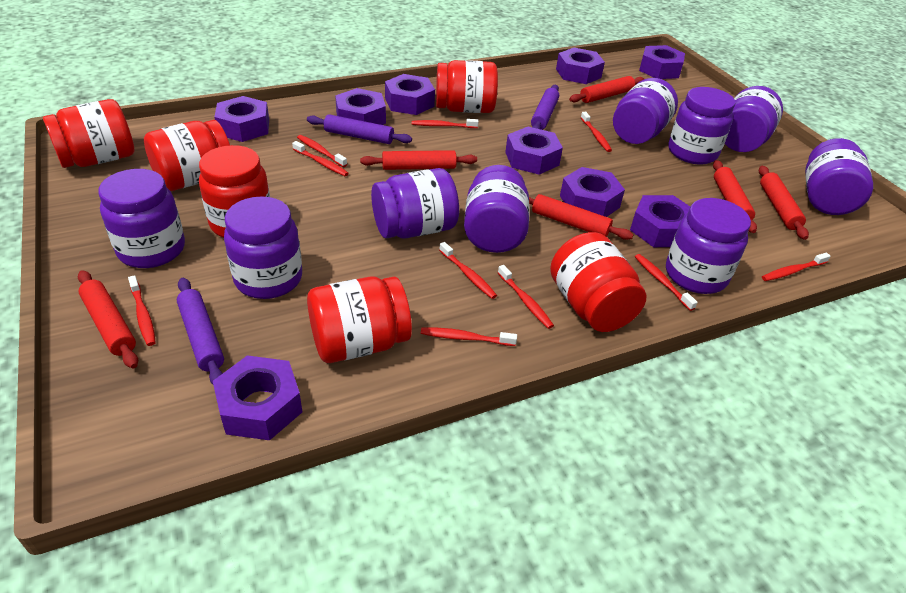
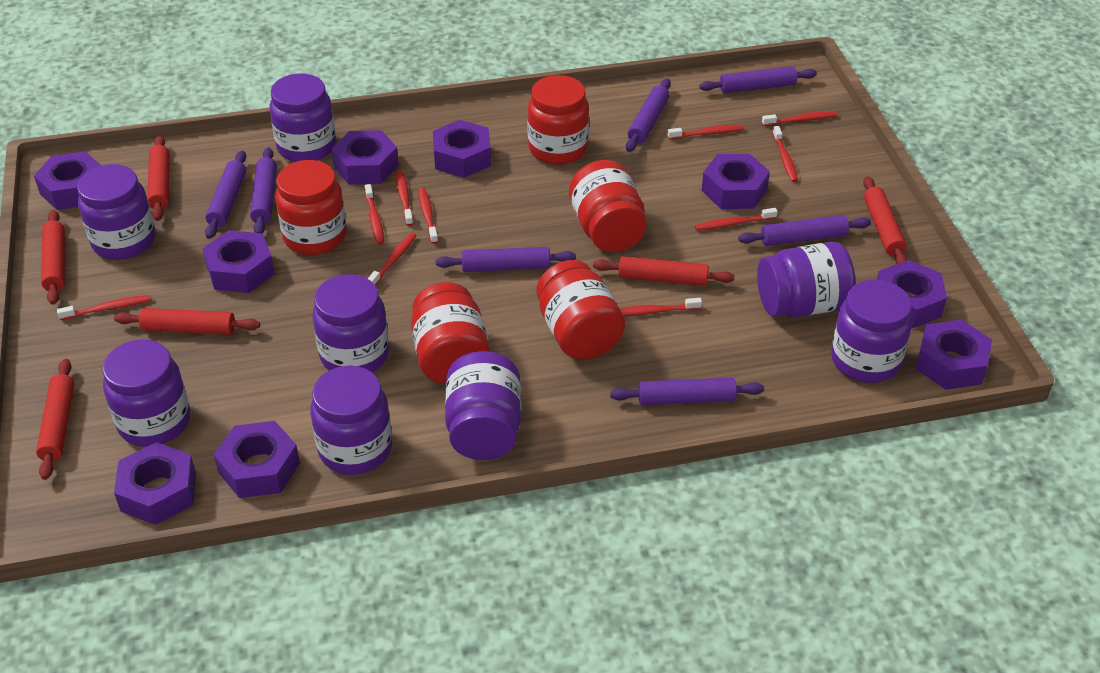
purple jar: [98,169,185,268] [224,197,302,299] [371,168,459,238] [464,165,529,253] [613,78,678,144] [666,198,751,294] [668,87,735,164] [725,86,783,152] [805,138,873,215] = 9 -> [77,164,155,260] [102,339,190,447] [269,74,336,162] [311,366,392,475] [313,274,389,372] [445,351,521,460] [757,242,856,318] [831,280,912,383] = 8
purple rolling pin: [177,278,224,384] [307,114,412,144] [531,85,559,130] = 3 -> [205,151,246,239] [250,147,277,233] [436,247,576,272] [610,378,764,405] [626,79,671,152] [699,66,817,93] [738,215,871,246] = 7
red jar: [43,99,135,168] [144,120,230,191] [199,145,270,238] [307,276,412,363] [436,60,498,113] [550,232,646,332] = 6 -> [275,160,347,255] [411,282,490,384] [527,75,589,165] [536,260,625,360] [569,160,647,252] = 5

